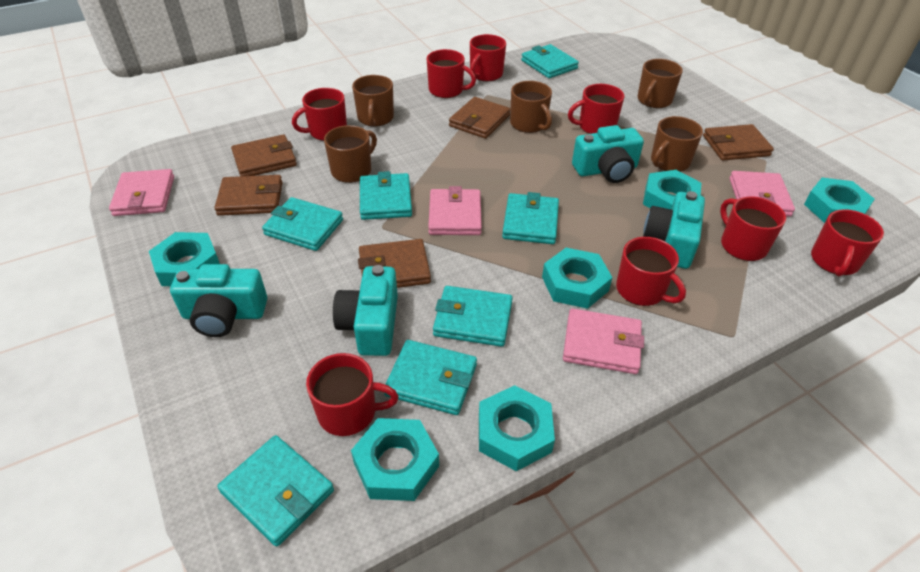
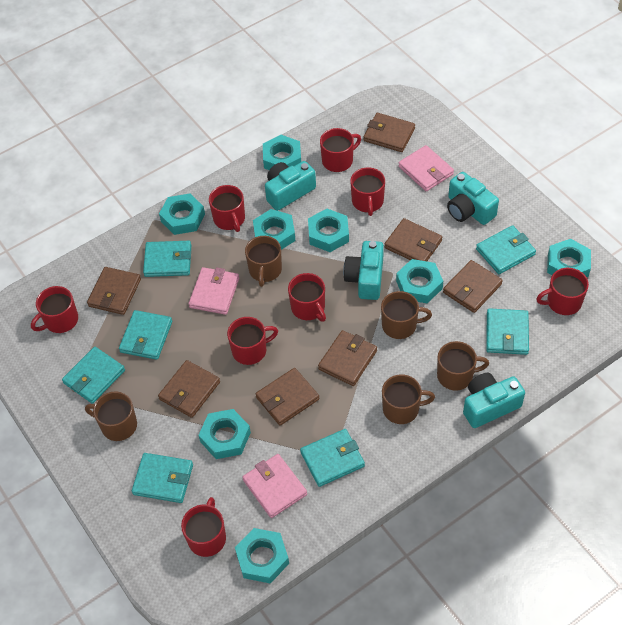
brown wallet: [215,175,282,216] [231,135,297,176] [358,239,431,288] [449,97,510,139] [703,124,774,160] = 5 -> [87,267,141,315] [158,360,220,418] [256,368,319,426] [318,330,377,386] [363,113,415,152] [384,218,442,261] [443,260,503,313] = 7
pink wallet: [109,169,174,216] [428,186,482,235] [563,308,644,374] [729,171,795,217] = 4 -> [188,267,239,315] [242,454,307,518] [398,145,454,191] = 3
turquoise nut: [149,232,220,286] [351,418,439,501] [479,385,555,471] [542,248,613,309] [643,170,701,209] [804,178,874,223] = 6 -> [159,193,205,235] [199,409,251,459] [235,528,289,584] [253,209,295,250] [263,135,301,170] [308,209,349,252] [396,259,443,303] [547,239,591,277] = 8

